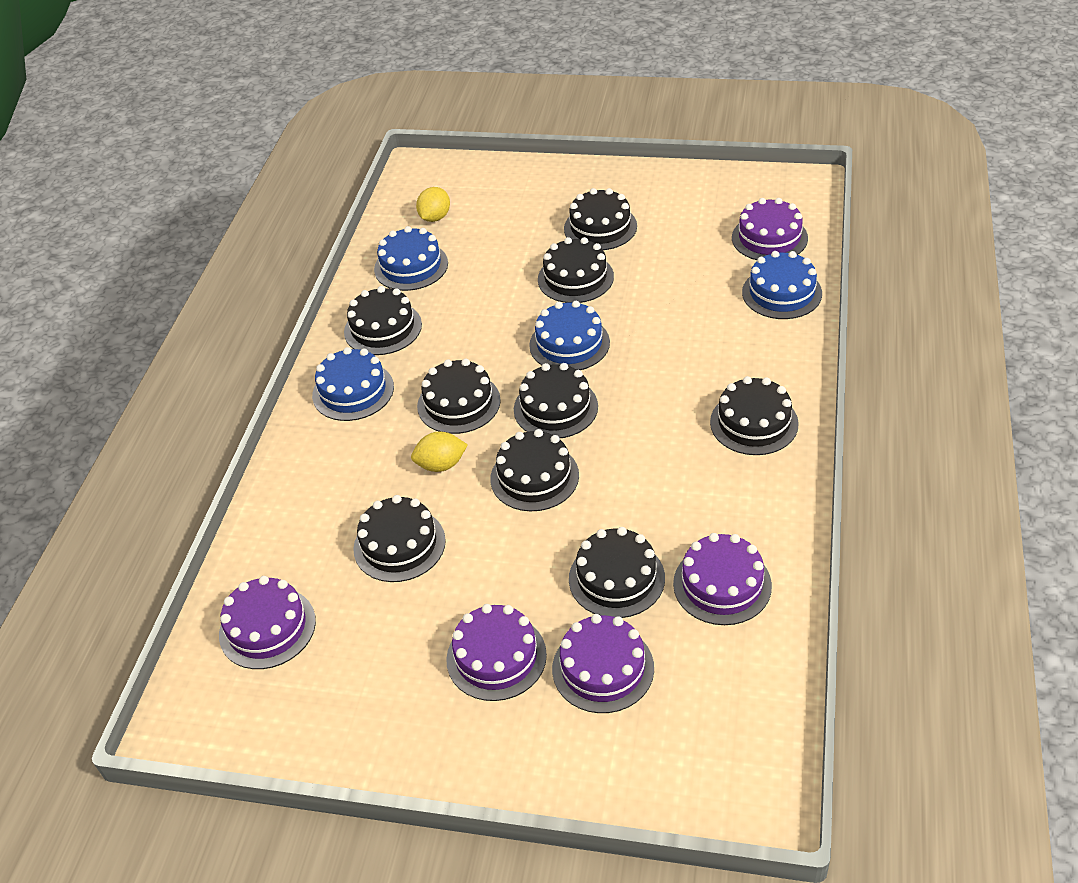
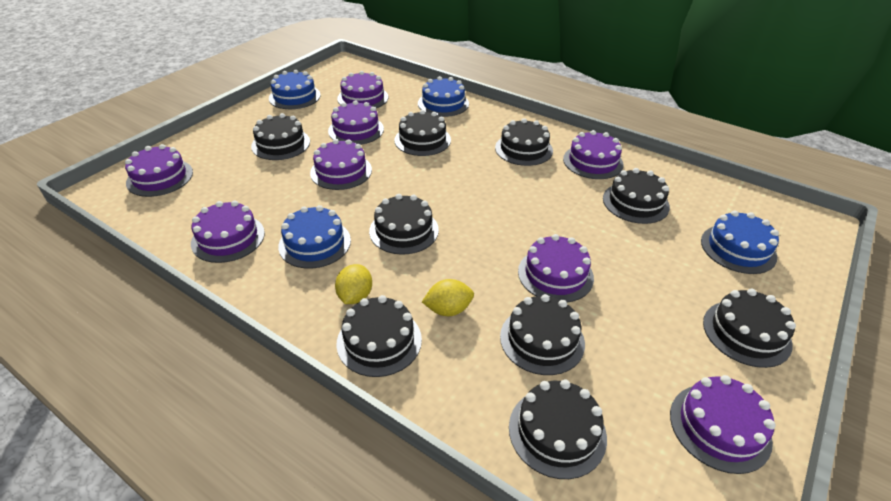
purple cake: [219,576,316,669] [446,604,547,701] [552,614,654,713] [673,533,772,625] [732,198,808,260] = 5 -> [125,144,193,197] [191,201,265,263] [310,139,372,190] [328,101,384,145] [337,71,388,108] [518,234,594,302] [563,130,624,179] [670,375,776,474] = 8

